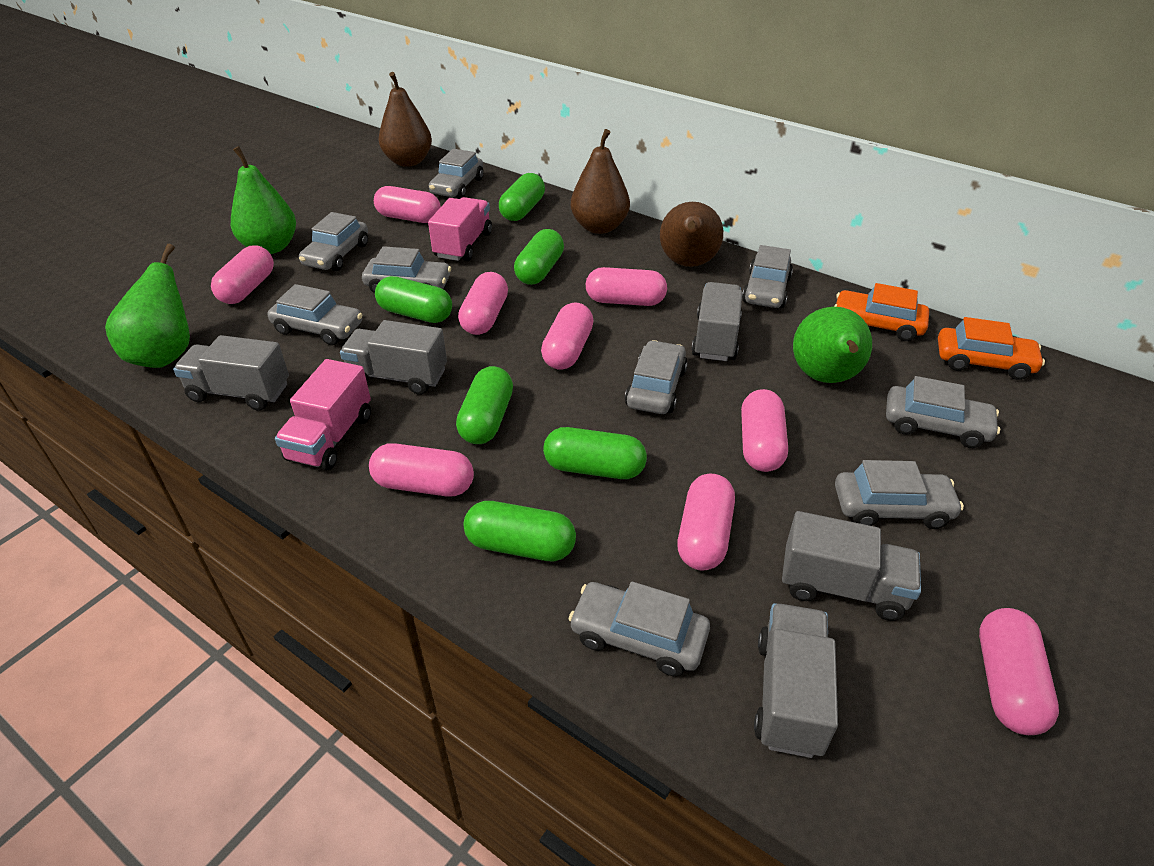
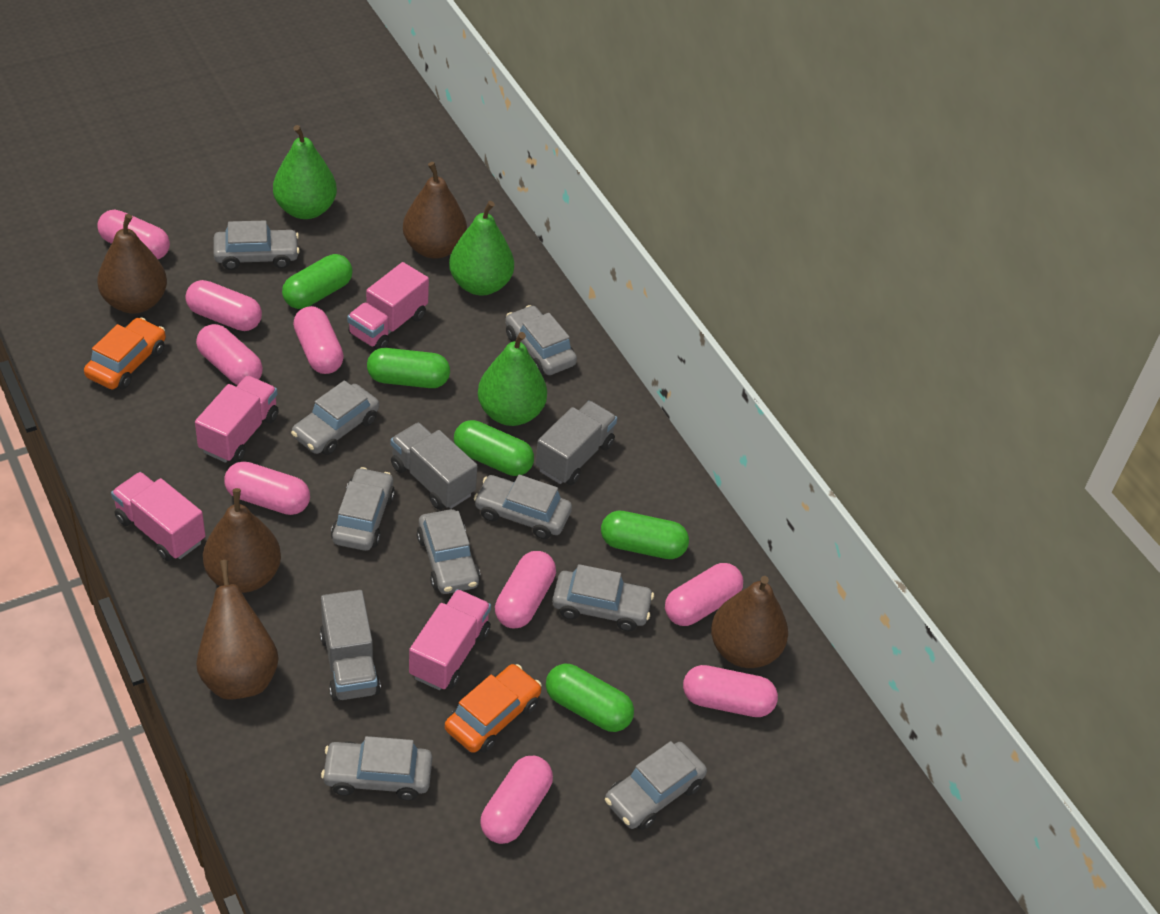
brown pear: [379,72,432,167] [571,129,630,234] [660,202,723,267] = 3 -> [97,214,167,314] [196,560,279,700] [203,488,281,593] [403,162,467,259] [711,576,788,668] = 5
green capsule: [375,276,452,323] [456,366,513,444] [463,501,576,561] [499,173,545,221] [514,229,564,285] [543,427,647,479] = 6 -> [282,254,353,309] [367,348,450,388] [454,420,534,476] [546,664,634,732] [601,511,689,559] = 5
grey truck: [173,335,289,411] [340,320,447,395] [691,282,742,361] [754,603,838,758] [782,511,921,621] = 5 -> [320,590,381,701] [391,422,477,510] [535,401,617,485] = 3
pink truck: [275,359,371,470] [428,197,492,261] = 2 -> [111,472,205,561] [195,375,279,463] [347,262,429,350] [409,589,491,690] = 4

